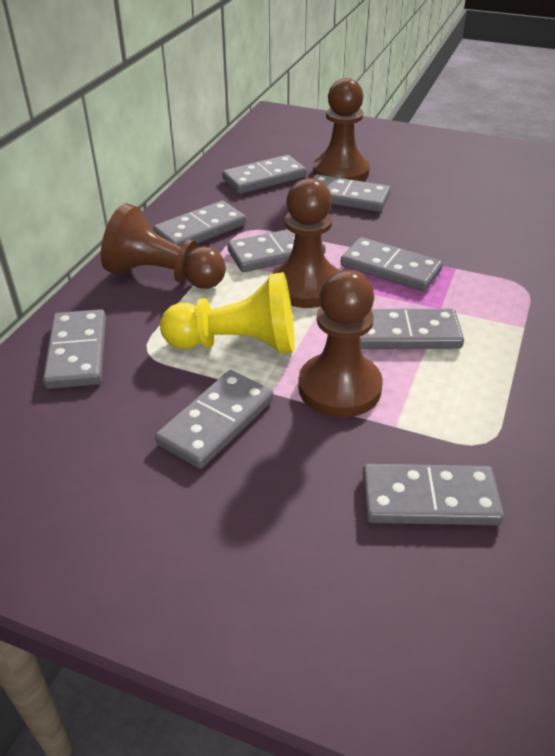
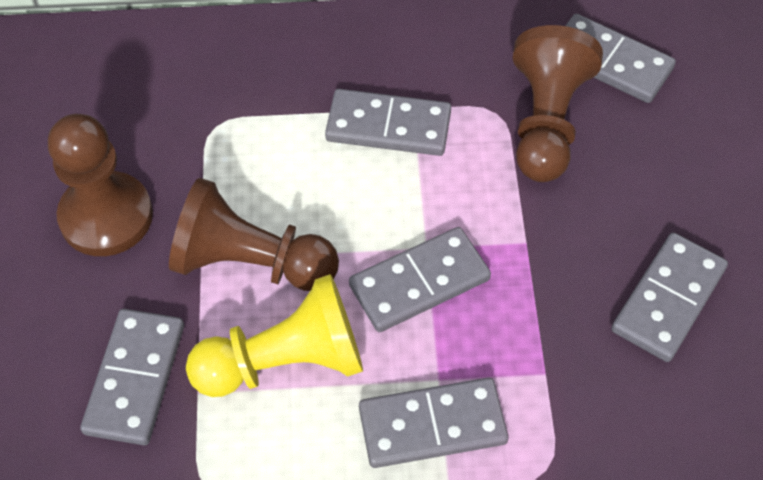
brown pawn: [101,203,226,289] [272,178,339,308] [298,270,383,418] [313,78,370,181] = 4 -> [48,114,153,256] [169,178,339,291] [513,25,603,182] = 3
grey domino: [43,309,106,389] [153,201,246,247] [155,370,273,469] [222,155,307,194] [227,229,326,272] [313,174,391,212] [341,237,443,291] [360,309,464,349] [362,464,504,525] = 9 -> [80,309,184,445] [325,89,451,156] [349,227,491,332] [359,378,508,468] [565,14,676,103] [611,233,728,362] = 6

